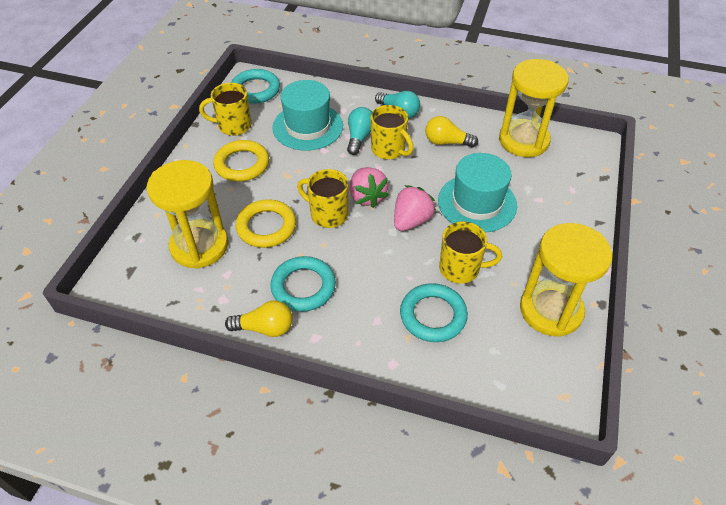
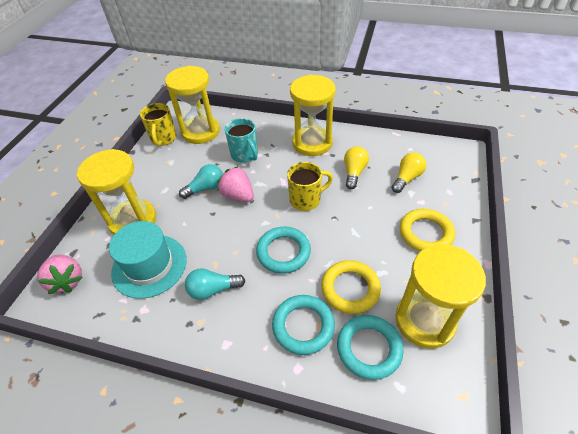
turquoise hat: [272,80,343,151] [438,153,517,233] = 2 -> [109,221,186,299] = 1
turquoise mug: none = 0 -> [225,118,258,163] = 1
yellow hourglass: [147,160,228,269] [499,59,569,157] [520,223,613,337] = 3 -> [77,149,156,235] [165,66,220,144] [290,75,336,156] [395,244,486,349] = 4
yellow mug: [199,83,252,136] [297,169,348,228] [371,105,414,159] [439,222,502,284] = 4 -> [140,103,177,146] [287,162,333,211] = 2

